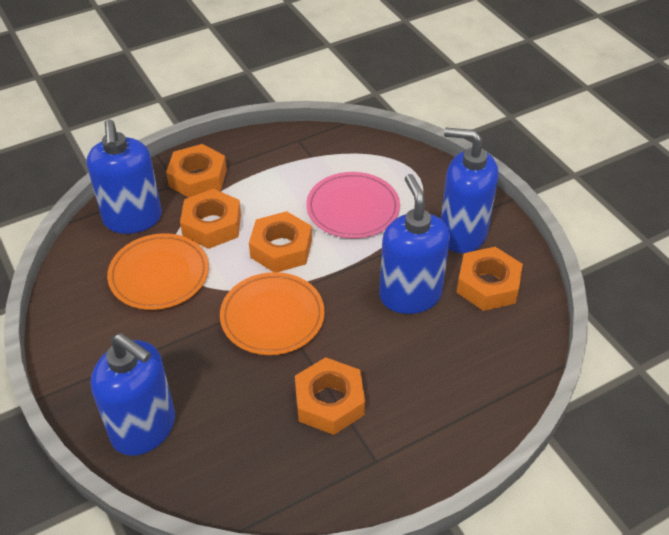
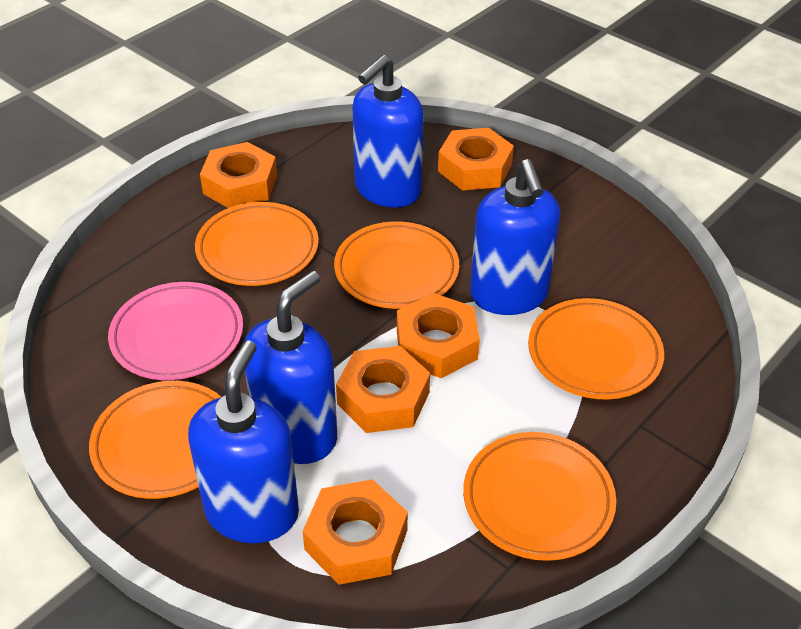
orange plate: [107,233,209,310] [220,272,325,355] = 2 -> [89,381,221,499] [195,202,319,286] [334,222,459,309] [463,432,616,561] [528,298,664,400] = 5

